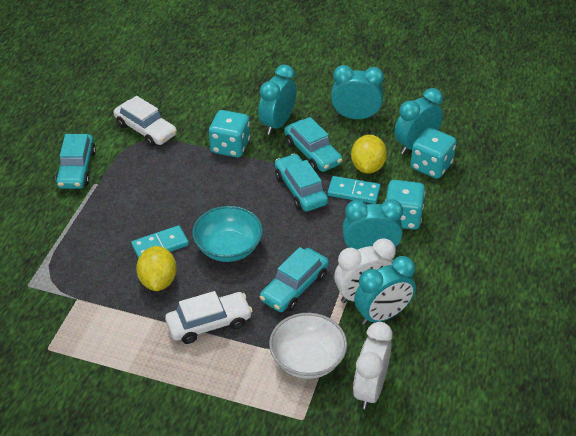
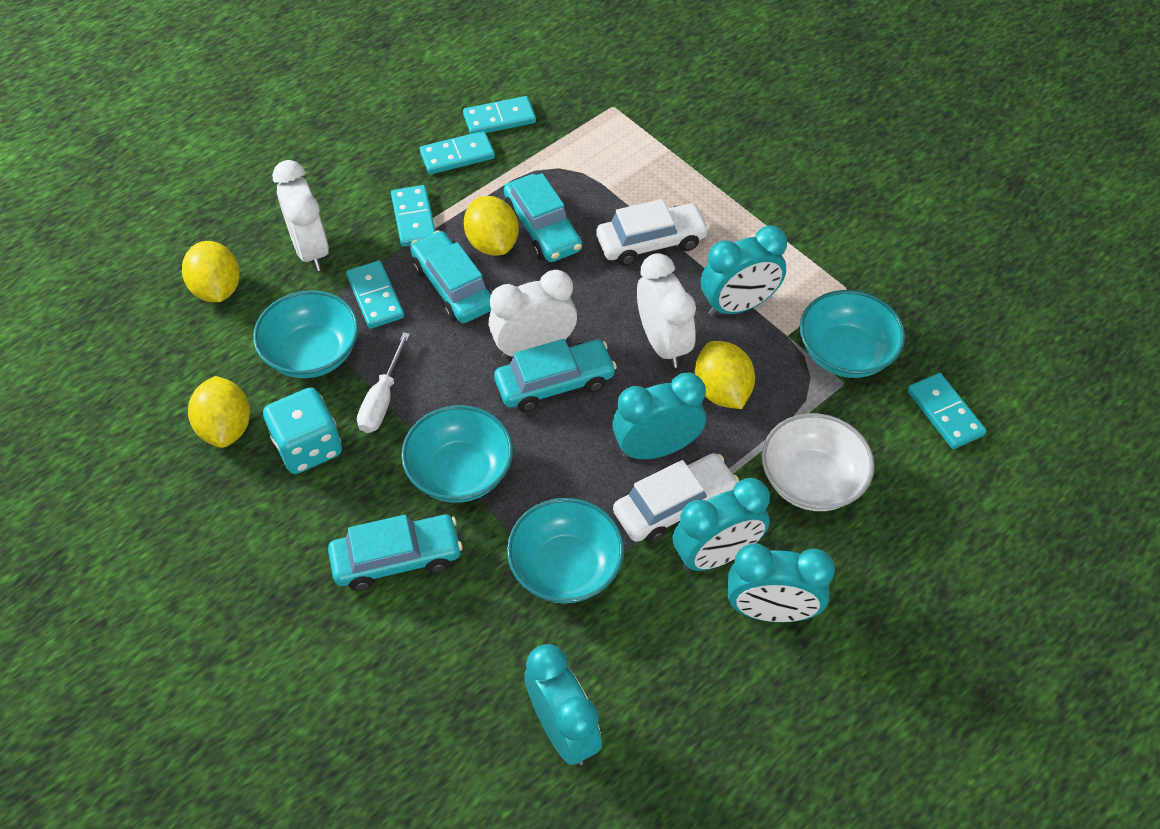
turquoise bowl: [192,206,263,262] = 1 -> [253,290,359,378] [401,405,513,503] [507,498,624,604] [800,290,905,378] = 4
turquoise dice: [209,110,250,157] [385,180,425,230] [410,128,456,179] = 3 -> [263,387,342,474] = 1
turquoise domino: [131,225,189,259] [327,176,381,204] = 2 -> [346,261,404,329] [391,185,436,247] [420,131,495,174] [463,96,536,134] [907,373,986,449] = 5
white clock: [334,238,396,303] [353,322,393,410] = 2 -> [272,160,329,271] [489,270,577,359] [637,253,696,368] = 3
white screwdriver: none = 0 -> [357,332,410,433] = 1
yellow lemon: [136,246,177,291] [351,135,387,174] = 2 -> [182,241,240,302] [188,376,250,448] [464,196,519,256] [695,341,755,409] = 4

